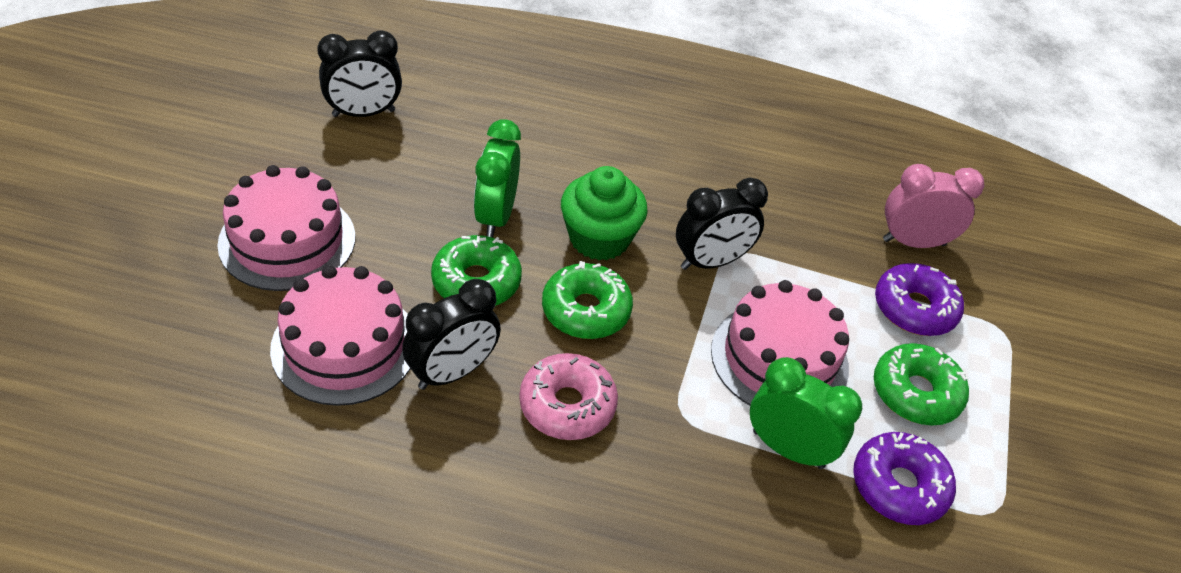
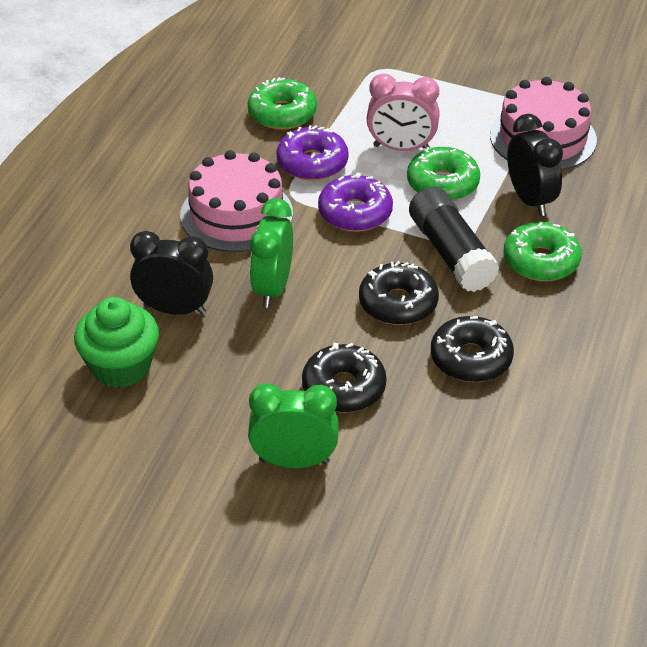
black clock: [317,30,402,117] [402,279,501,390] [676,178,768,270] = 3 -> [130,231,213,315] [507,114,563,216] = 2
black donut: none = 0 -> [302,343,387,413] [359,261,439,325] [431,316,514,382] = 3
black glue stick: none = 0 -> [409,187,499,292] = 1
pink cake: [217,165,355,291] [270,265,411,406] [711,280,849,405] = 3 -> [180,150,293,252] [490,77,597,170] = 2
pink donut: [519,353,618,440] = 1 -> none = 0

